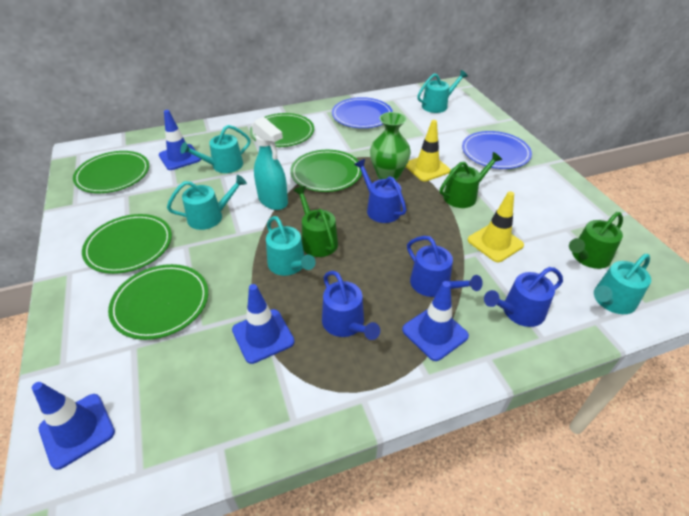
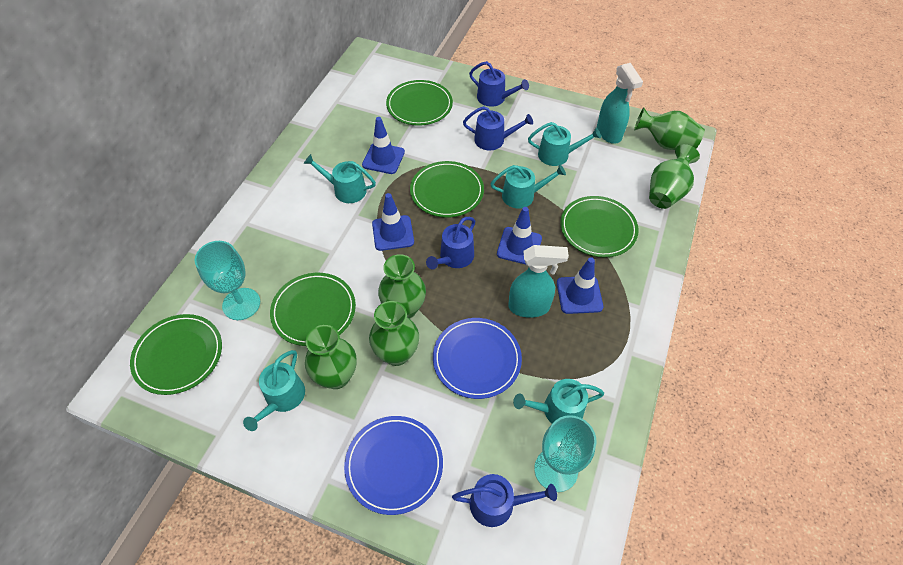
green vase: [370,112,411,181] = 1 -> [305,325,357,389] [369,301,419,366] [378,254,426,319] [634,107,705,150] [649,144,700,209] = 5
green watering can: [293,186,338,257] [440,152,502,208] [569,212,623,269] = 3 -> none = 0
turquoise goblet: none = 0 -> [195,241,260,320] [534,415,597,492] = 2
turquoise spray bottle: [251,117,288,210] = 1 -> [508,245,569,318] [597,63,643,144] = 2
yellow traffic cone: [406,120,450,182] [468,191,524,262] = 2 -> none = 0

